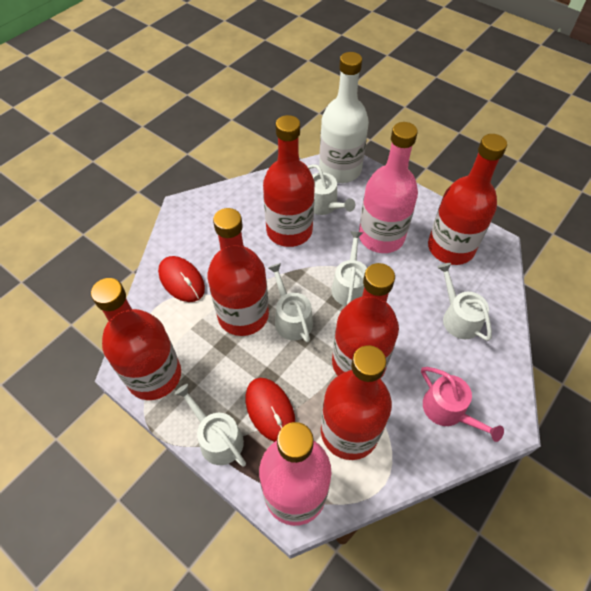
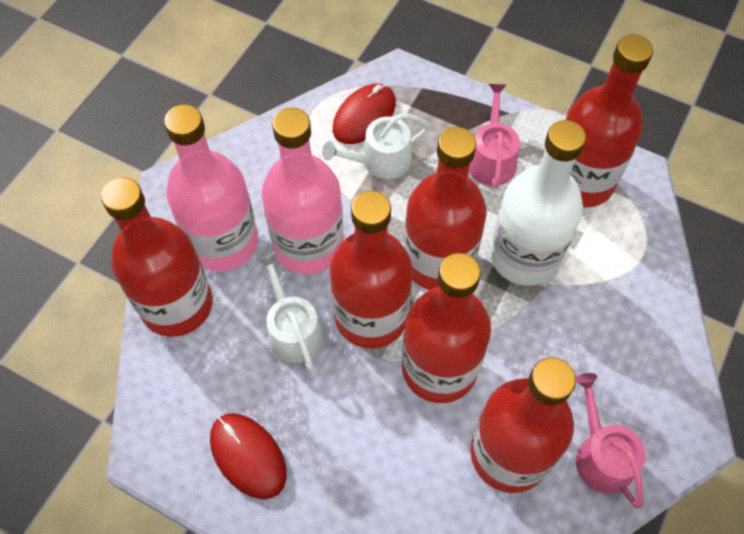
pink watering can: [421,367,504,442] = 1 -> [469,84,520,189] [576,373,646,508] = 2
white watering can: [174,384,246,467] [268,263,313,343] [307,164,355,215] [331,231,367,306] [437,263,492,341] = 5 -> [257,252,323,370] [322,113,429,179] = 2

